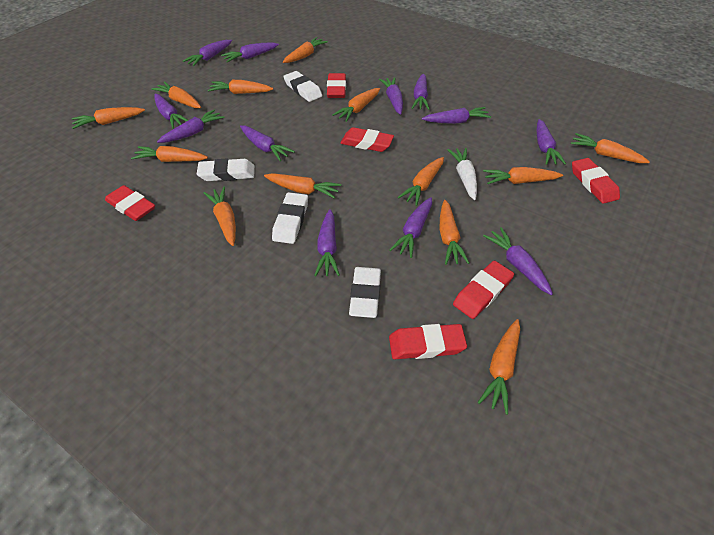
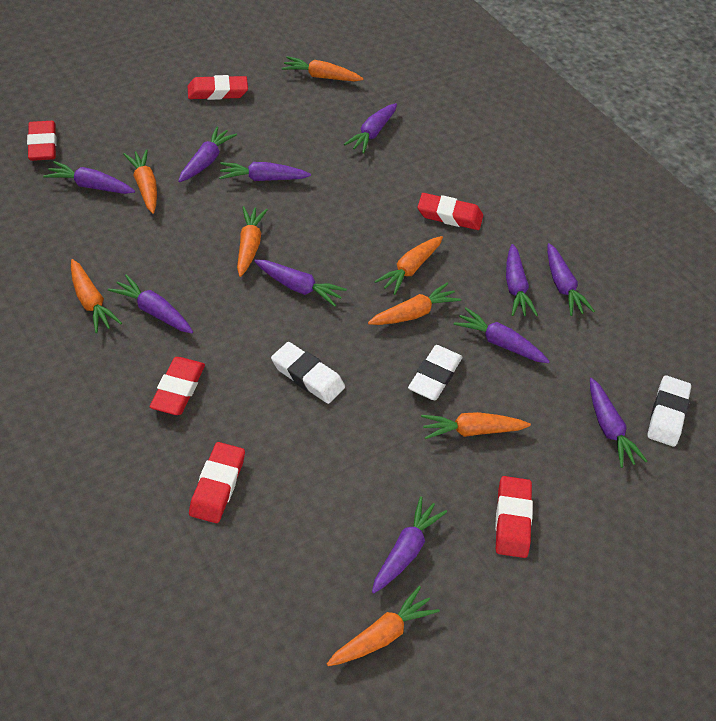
orange carrot: [72,107,145,129] [131,146,208,162] [151,81,201,108] [204,187,236,246] [208,80,273,94] [264,173,341,199] [283,37,328,63] [332,88,380,122] [398,157,444,206] [440,200,469,265] [478,319,520,415] [483,167,563,184] [571,133,650,163] = 13 -> [71,259,122,333] [123,150,157,214] [237,206,268,277] [282,56,364,82] [327,586,440,666] [368,283,461,325] [374,236,443,295] [421,412,531,439] = 8
purple carrot: [154,94,188,129] [157,109,225,143] [183,40,232,66] [221,42,279,63] [240,125,295,161] [314,209,340,276] [379,77,403,115] [390,197,432,258] [411,74,430,110] [422,107,491,124] [483,227,553,295] [537,119,566,165] = 12 -> [43,161,135,194] [108,274,193,333] [178,127,237,182] [219,162,311,181] [254,260,347,307] [344,103,397,153] [372,496,447,593] [453,307,550,363] [506,244,538,316] [547,243,595,316] [590,378,647,468] = 11
white carrot: [447,148,477,200] = 1 -> none = 0
white eraser: [197,158,255,181] [272,192,308,244] [283,71,323,102] [349,267,381,318] = 4 -> [271,342,345,404] [408,345,462,400] [647,375,691,447] = 3

